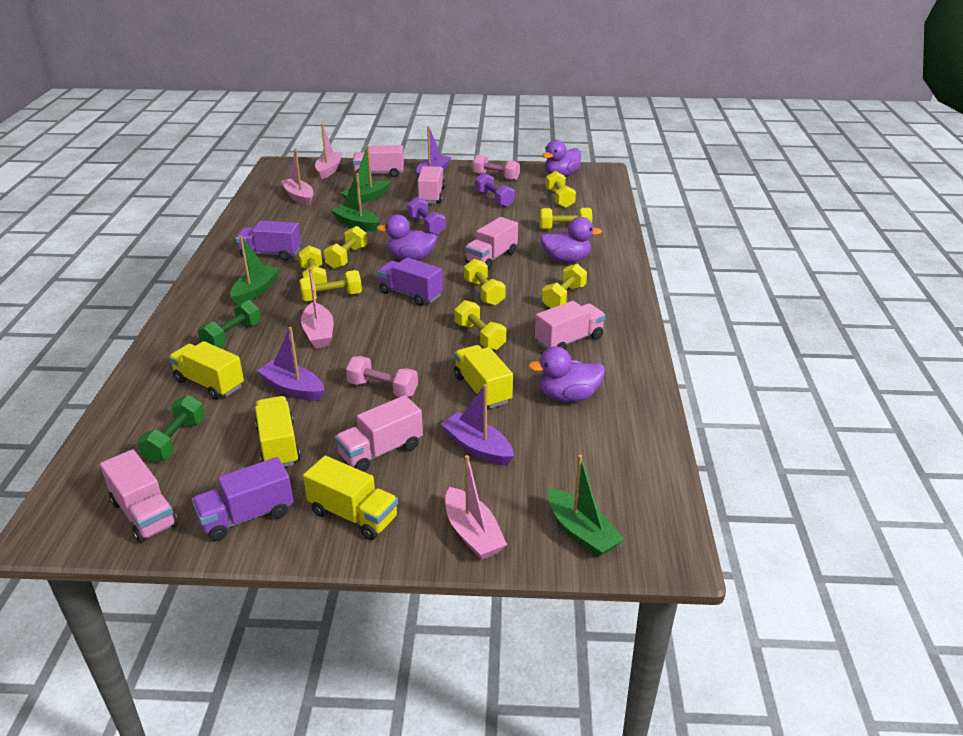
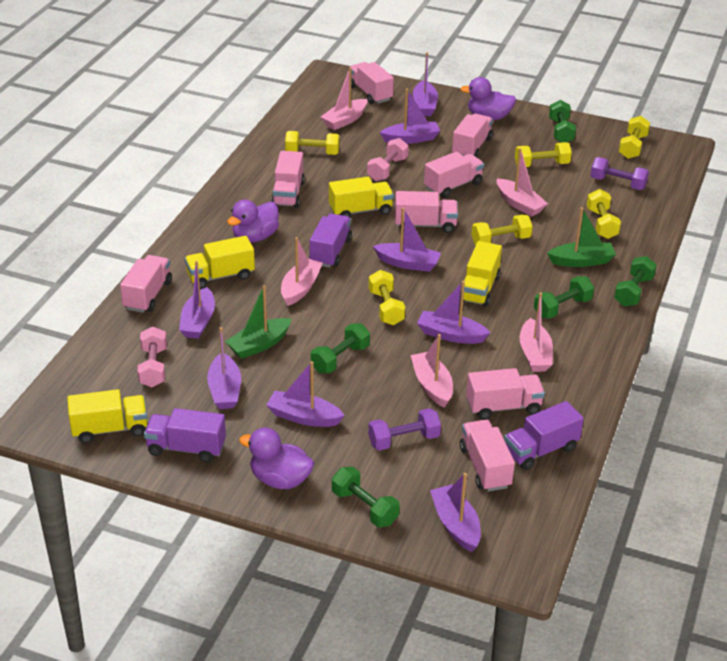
green boat: [230,236,280,305] [331,173,380,232] [340,146,390,203] [547,455,624,557] = 4 -> [225,285,291,359] [547,207,616,267] = 2
green dumbbell: [137,395,205,463] [198,300,261,347] = 2 -> [311,323,370,373] [332,466,400,527] [534,276,594,318] [549,100,576,142] [614,256,657,307] = 5
pink boat: [281,148,313,206] [301,268,334,348] [315,124,343,179] [445,455,507,560] = 4 -> [281,237,323,306] [321,67,367,130] [411,334,453,408] [497,148,548,217] [520,293,553,372] = 5
pink truck: [100,449,178,543] [335,395,423,472] [353,145,404,177] [417,166,446,204] [465,217,518,270] [535,301,606,350] = 6 -> [120,255,172,313] [271,151,305,208] [350,62,394,104] [395,191,458,233] [424,152,484,198] [452,114,493,157] [460,420,515,492] [466,368,545,420] = 8
purple boat: [257,327,325,401] [416,126,451,176] [441,384,514,466] = 3 -> [179,261,215,339] [207,327,241,409] [266,361,345,427] [373,208,441,272] [380,89,440,144] [413,52,438,116] [417,281,490,344] [430,473,481,552] = 8
purple duck: [377,215,438,261] [528,346,605,402] [540,217,602,263] [542,140,581,176] = 4 -> [227,200,279,243] [239,428,314,489] [460,77,516,121] = 3
yellow dumbbell: [298,245,327,284] [299,270,362,301] [324,226,368,269] [455,300,506,350] [464,259,506,306] [539,208,592,229] [542,264,587,309] [546,171,576,208] = 8 -> [285,131,340,155] [368,270,405,325] [471,215,533,245] [515,142,572,167] [587,189,621,239] [619,116,650,159] = 6

